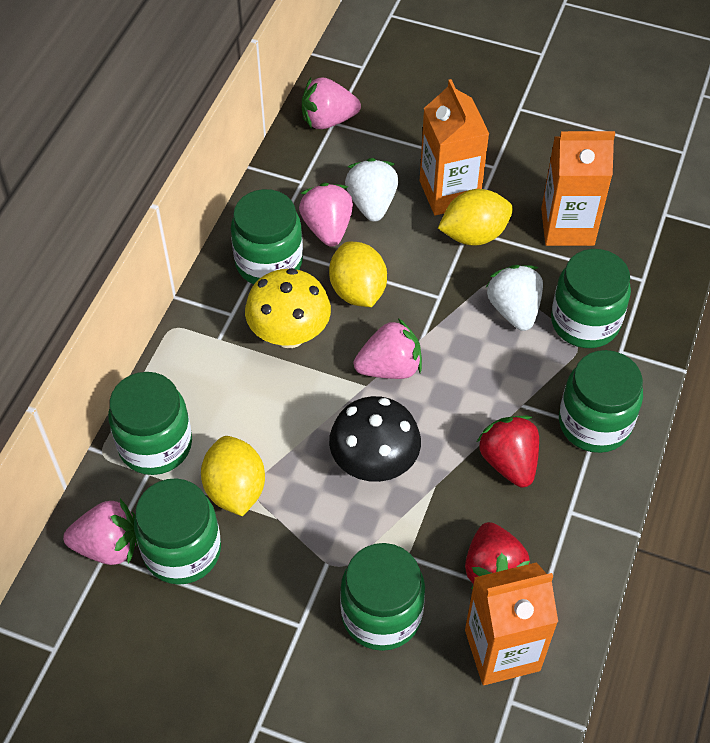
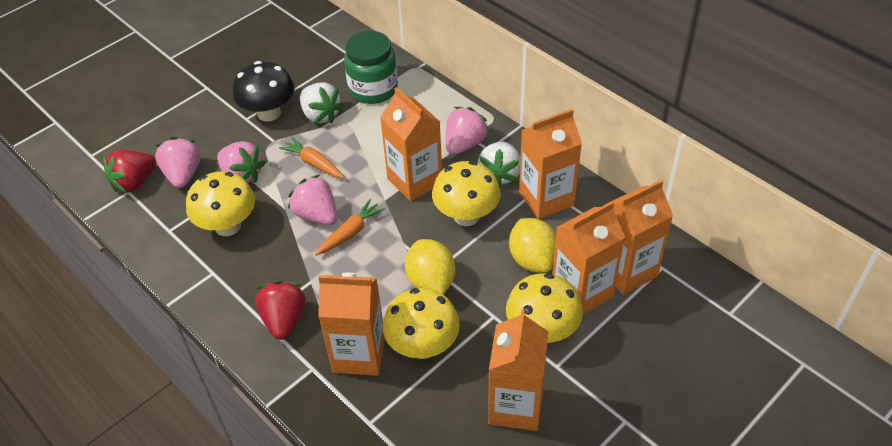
green jar: [108,372,192,475] [134,478,221,585] [231,189,303,284] [340,543,425,651] [551,249,631,348] [559,350,643,453] = 6 -> [344,31,398,104] = 1
orange carrot: none = 0 -> [279,137,345,178] [315,199,385,256] = 2
orange carton: [420,79,489,215] [465,562,558,685] [541,131,615,246] = 3 -> [318,273,385,376] [380,87,442,202] [488,309,549,431] [519,109,582,219] [552,201,625,315] [605,180,673,295] = 6
yellow lemon: [201,436,265,516] [329,242,387,307] [438,189,513,246] = 3 -> [405,239,455,295] [509,218,556,273] = 2
yellow mushroom: [245,268,331,348] = 1 -> [186,171,255,236] [383,288,460,359] [432,161,501,226] [506,273,583,343] = 4

